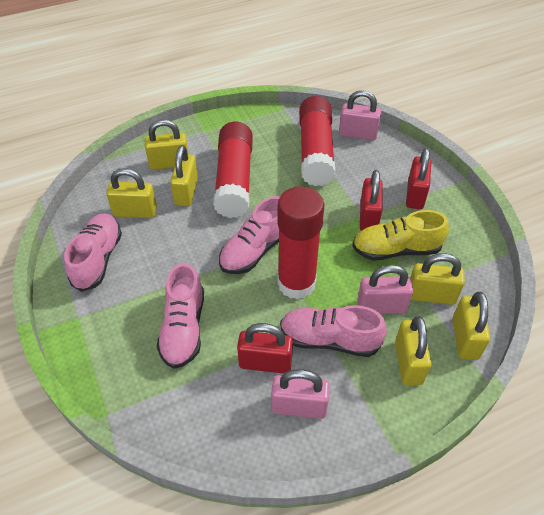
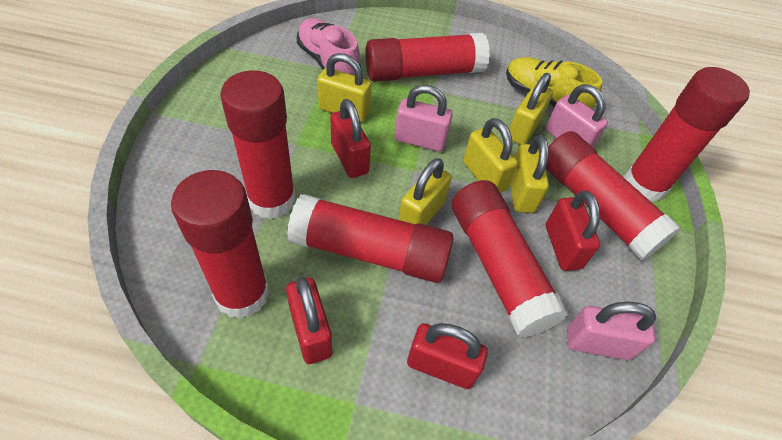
pink shoe: [64,213,122,292] [157,263,204,369] [219,196,280,274] [280,305,387,357] = 4 -> [297,18,361,76] = 1
red glue stick: [213,122,253,218] [277,186,324,299] [299,96,335,186] = 3 -> [171,170,270,319] [220,70,296,220] [287,194,453,283] [365,33,490,82] [452,180,568,338] [546,131,681,260] [624,67,750,202] = 7
red padlock: [237,323,293,374] [360,170,383,231] [406,148,431,209] = 3 -> [286,277,332,364] [330,99,371,178] [407,323,488,389] [546,191,600,271] = 4
yellow padlock: [106,168,157,218] [145,120,189,170] [170,145,198,206] [395,316,432,385] [410,253,465,305] [453,292,490,360] = 6 -> [317,53,371,122] [398,158,452,225] [463,118,518,193] [509,73,553,145] [510,135,549,213] = 5

